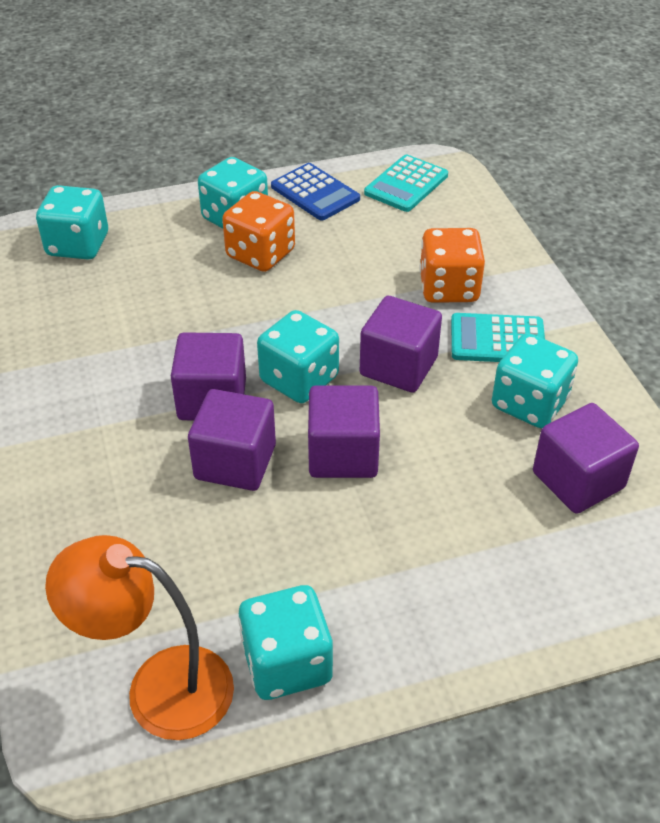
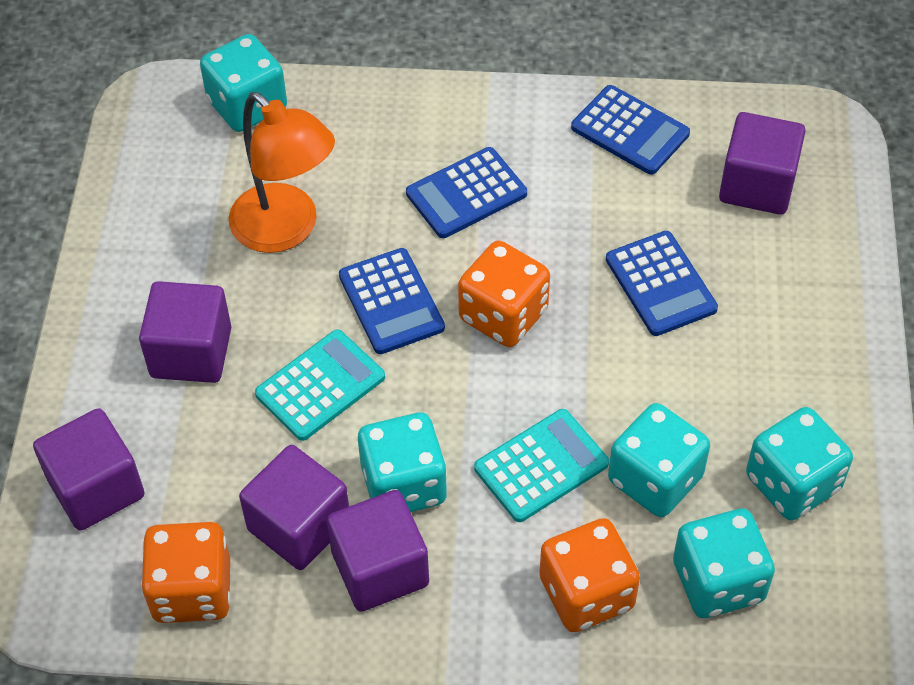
blue calculator: [271,163,360,221] = 1 -> [339,248,445,354] [406,147,527,238] [571,85,690,175] [606,231,718,336] = 4
orange dice: [222,191,295,272] [420,228,485,303] = 2 -> [141,522,231,623] [458,241,550,347] [539,518,640,632] = 3

